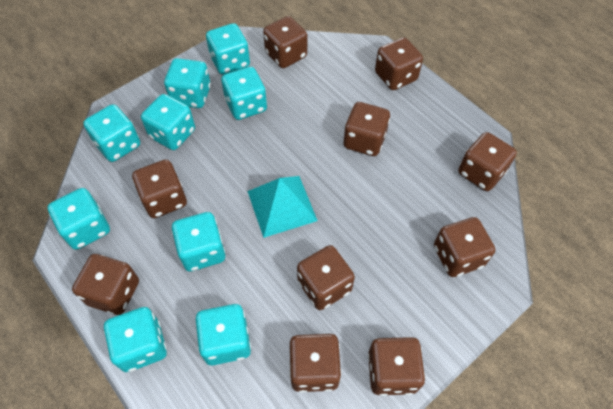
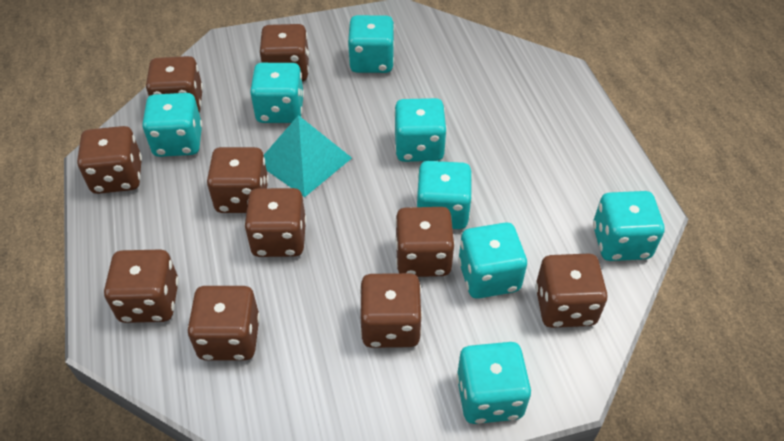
turquoise dice: [48,188,110,250] [83,104,140,162] [104,307,167,372] [141,94,195,150] [164,58,211,108] [172,212,226,271] [195,304,251,365] [206,23,250,75] [221,67,267,120] = 9 -> [142,93,202,157] [250,63,304,123] [348,15,395,73] [394,98,447,162] [417,161,472,229] [456,342,531,424] [458,223,527,299] [593,191,665,261] = 8

